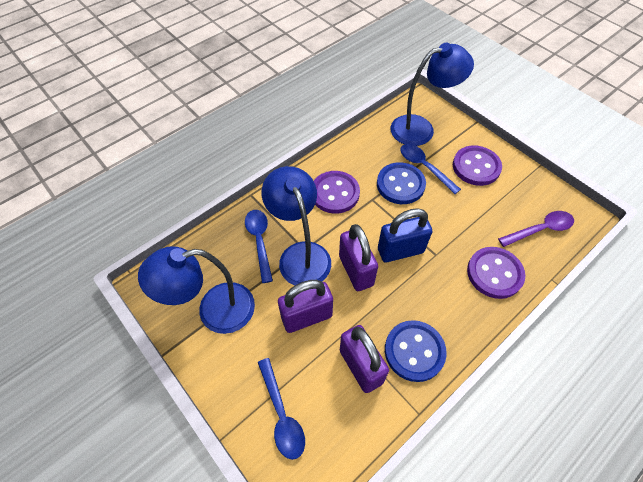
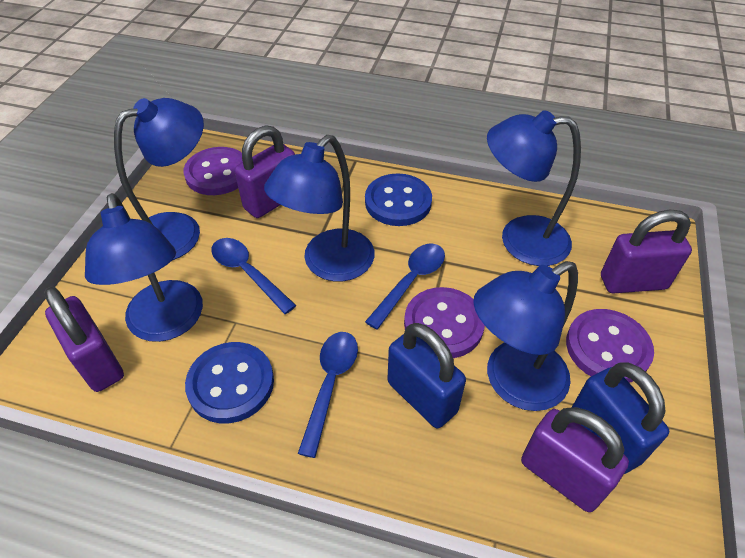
blue lamp: [138,246,255,334] [261,166,331,286] [391,43,474,146] = 3 -> [85,193,203,342] [114,98,204,260] [264,135,375,281] [473,261,578,411] [487,110,581,266] = 5
blue padlock: [378,208,432,262] = 1 -> [387,323,466,429] [571,363,669,474] = 2
purple padlock: [278,280,333,333] [339,224,378,291] [340,325,389,393] = 3 -> [44,287,124,392] [234,125,295,218] [521,407,629,512] [601,209,692,294] = 4
purple spoon: [498,211,574,247] = 1 -> none = 0

